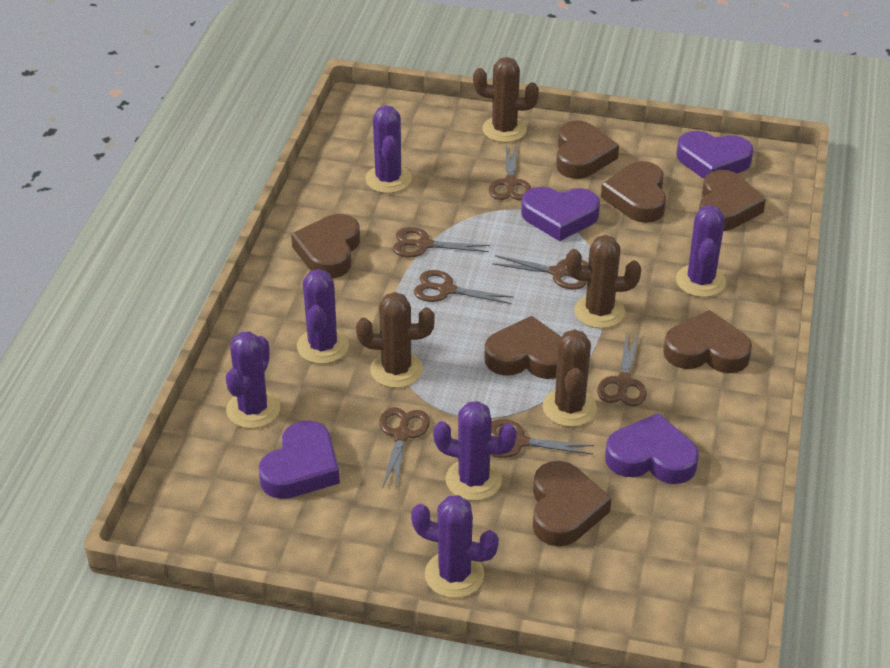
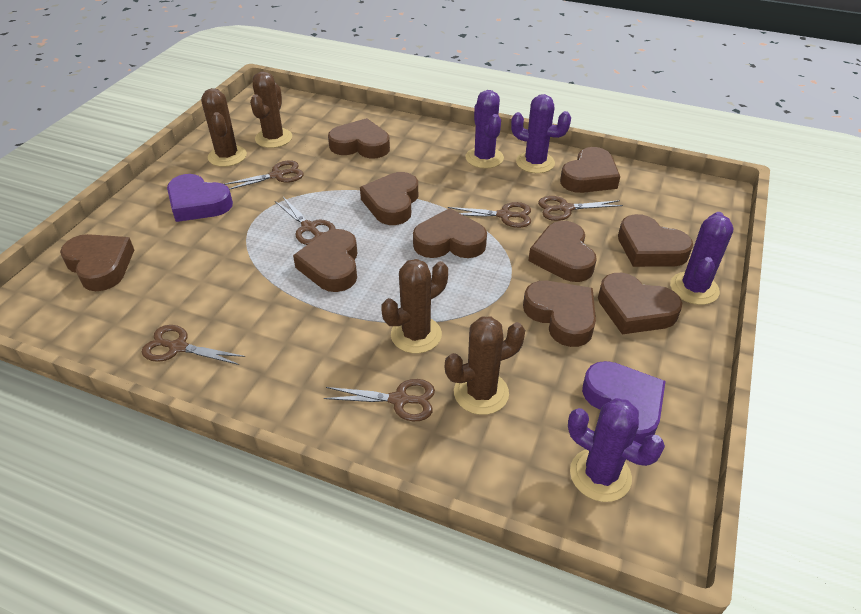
brown heart: [291,214,360,279] [484,316,562,379] [533,461,612,547] [556,120,619,179] [601,161,666,223] [663,310,752,373] [699,170,766,231] = 7 -> [60,234,134,291] [293,229,357,292] [328,118,390,158] [360,172,418,225] [413,208,487,258] [523,281,596,347] [528,221,597,282] [560,147,620,193] [598,273,682,334] [618,214,693,267] = 10
brown scissors: [379,407,430,490] [393,227,490,257] [414,270,514,304] [489,144,531,200] [490,419,594,458] [492,255,588,290] [597,332,647,406] = 7 -> [142,325,245,365] [224,160,304,190] [275,197,336,245] [324,379,435,421] [448,202,531,228] [538,196,623,221] = 6
purple cactus: [226,331,280,428] [297,269,349,364] [365,106,412,193] [411,495,499,598] [433,401,517,501] [676,205,726,297] = 6 -> [465,90,504,169] [511,94,571,173] [568,398,665,502] [670,212,734,305] = 4
purple heart: [259,420,340,499] [521,187,600,241] [605,413,699,484] [677,131,753,179] = 4 -> [167,174,233,222] [582,361,666,444] = 2

